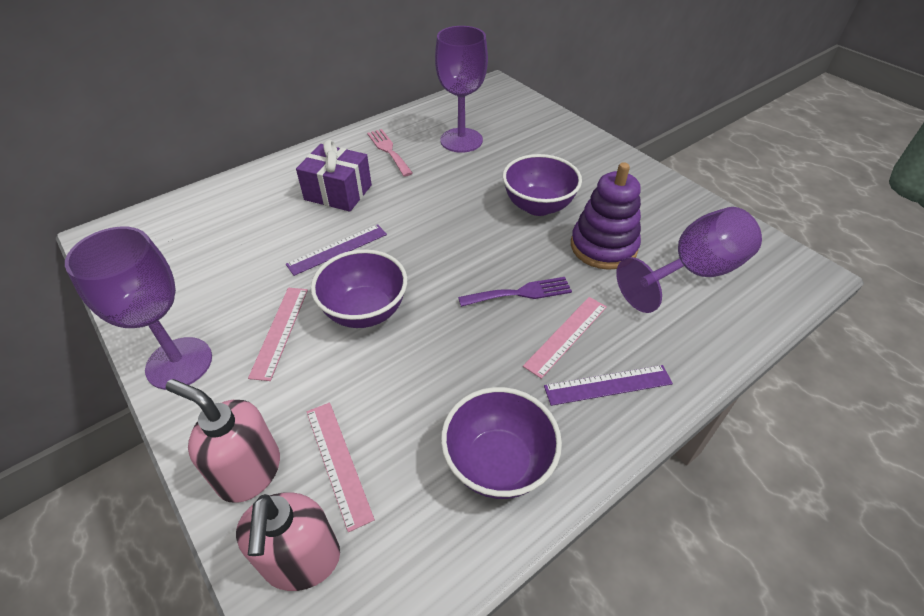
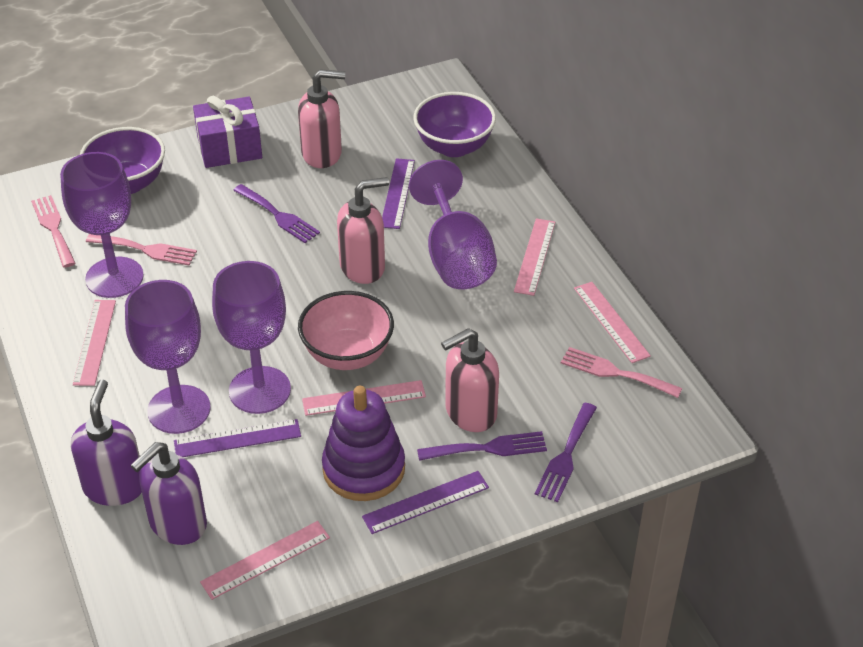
pink bowl: none = 0 -> [298,291,394,370] = 1
pink fork: [367,129,413,177] = 1 -> [31,195,75,268] [86,234,197,265] [561,347,682,398] = 3
pink ruler: [248,288,308,381] [307,403,375,532] [523,297,607,379] = 3 -> [73,300,116,386] [200,521,330,600] [302,380,426,416] [514,218,555,296] [574,282,651,363] = 5
pink soap dispenser: [166,379,280,503] [236,492,340,591] = 2 -> [298,69,345,168] [337,177,389,284] [441,328,499,432] = 3
purple bowl: [311,249,407,328] [441,387,562,499] [502,154,582,216] = 3 -> [80,127,165,194] [413,92,496,157] = 2
purple fork: [458,277,572,307] = 1 -> [233,184,320,243] [417,431,547,461] [535,403,597,502] = 3
purple goblet: [65,227,212,390] [435,26,488,153] [616,207,762,313] = 3 -> [60,152,144,298] [125,280,211,434] [212,261,291,414] [409,160,497,289] = 4
purple ruler: [286,224,387,276] [544,365,673,406] = 2 -> [174,419,301,457] [362,471,489,534] [382,158,415,229] = 3
purple soap dispenser: none = 0 -> [71,379,142,506] [130,442,207,545] = 2

